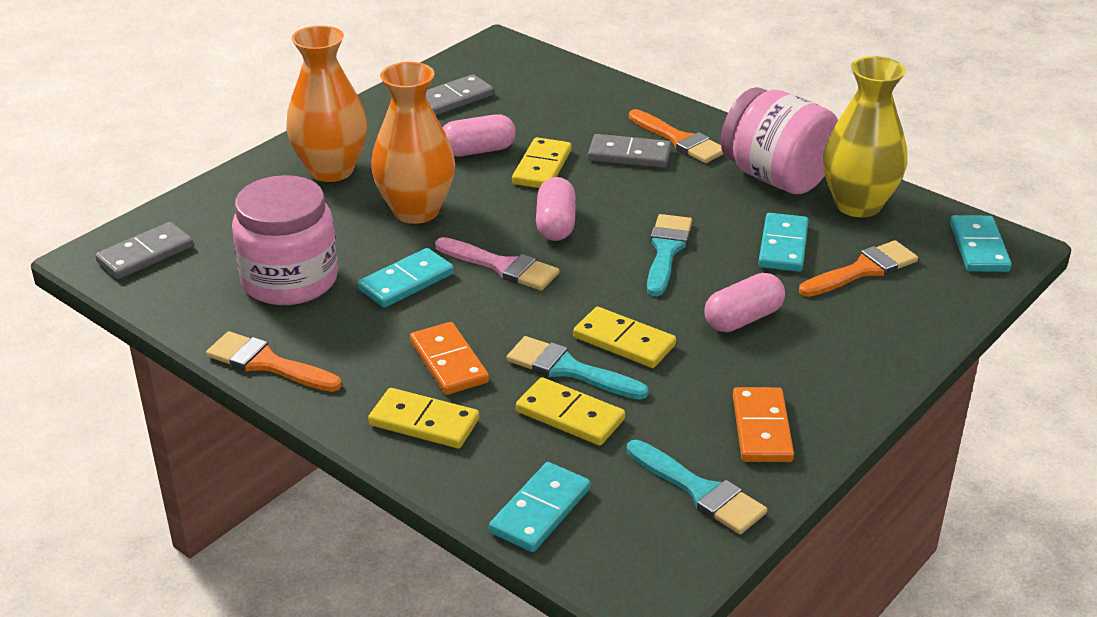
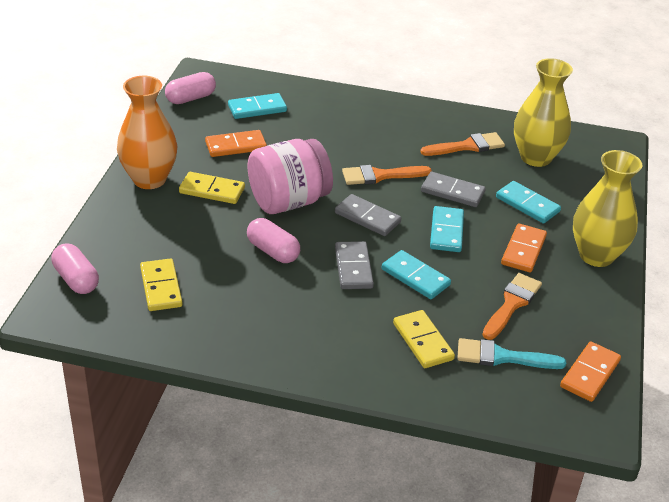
orange domino: [410,322,489,395] [733,387,794,462] = 2 -> [205,130,267,157] [501,223,547,272] [560,341,621,402] = 3
orange vase: [286,25,367,182] [371,62,455,224] = 2 -> [117,76,177,189] = 1
pink brush: [435,237,559,291] = 1 -> none = 0
pink jar: [232,175,338,305] [721,87,838,194] = 2 -> [248,139,333,214] = 1
turquoise brush: [506,336,649,400] [627,440,767,534] [647,214,692,296] = 3 -> [457,338,566,369] = 1
yellow domino: [368,388,479,448] [512,137,571,188] [516,377,625,446] [573,307,676,368] = 4 -> [140,258,182,311] [179,172,245,204] [393,310,455,368] = 3
yellow vase: [823,56,908,217] = 1 -> [514,58,573,167] [573,150,642,267] = 2

